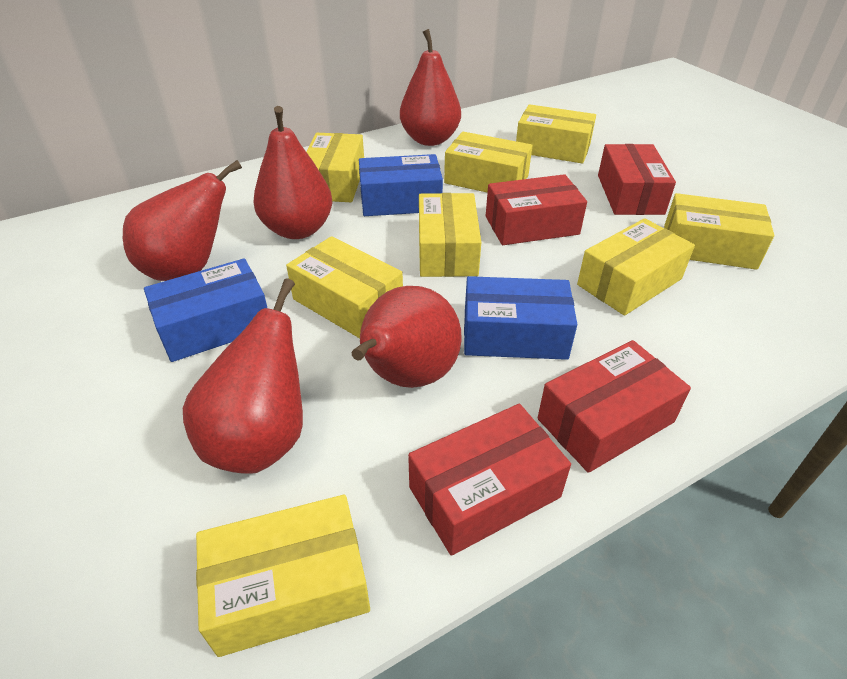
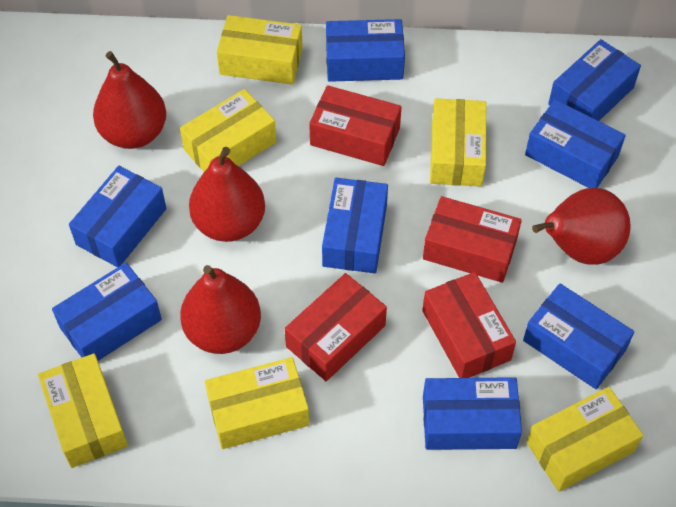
blue box: [144,258,267,362] [359,154,443,216] [464,276,577,360] = 3 -> [52,263,162,361] [69,166,167,268] [322,178,388,273] [326,19,405,82] [423,377,522,450] [523,284,634,389] [525,100,626,188] [548,39,641,121] = 8
red pear: [123,160,242,281] [183,278,303,474] [253,106,333,239] [352,286,462,388] [400,29,461,146] = 5 -> [93,51,166,149] [180,265,261,354] [189,147,265,242] [532,188,631,265] = 4
yellow box: [196,495,370,657] [286,236,403,338] [306,133,364,202] [419,193,481,277] [444,132,532,193] [516,104,596,164] [577,218,695,316] [664,193,774,270] = 8 -> [38,353,128,468] [180,89,277,172] [205,357,309,449] [217,15,303,85] [430,98,486,187] [527,387,644,492] = 6

